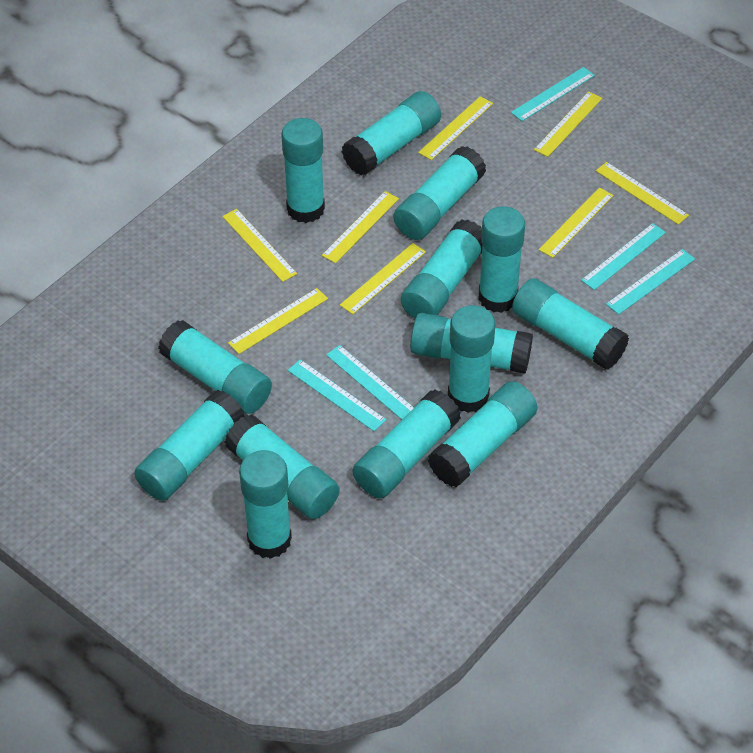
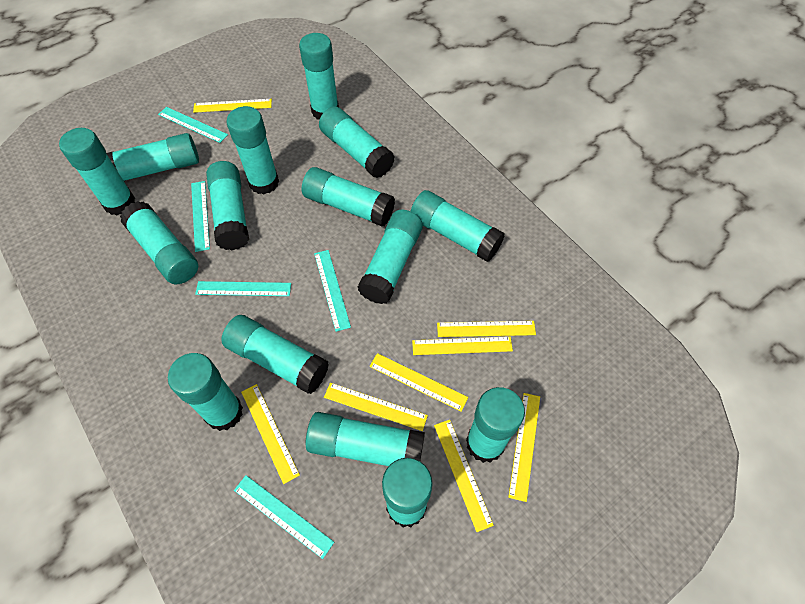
turquoise glue stick: [134,390,244,501] [158,320,272,414] [225,414,340,519] [239,450,292,559] [281,118,325,223] [342,91,441,176] [353,389,461,498] [394,146,486,240] [401,219,482,318] [410,313,533,374] [428,381,538,487] [448,305,496,413] [478,206,525,313] [512,278,629,370] = 14 -> [59,128,135,216] [106,133,199,181] [120,201,198,284] [168,353,243,431] [206,161,249,250] [221,315,329,394] [226,106,279,194] [299,33,339,120] [302,167,395,226] [306,412,425,466] [319,107,395,178] [358,210,423,304] [382,458,433,527] [411,190,505,262] [466,387,525,463] = 15

